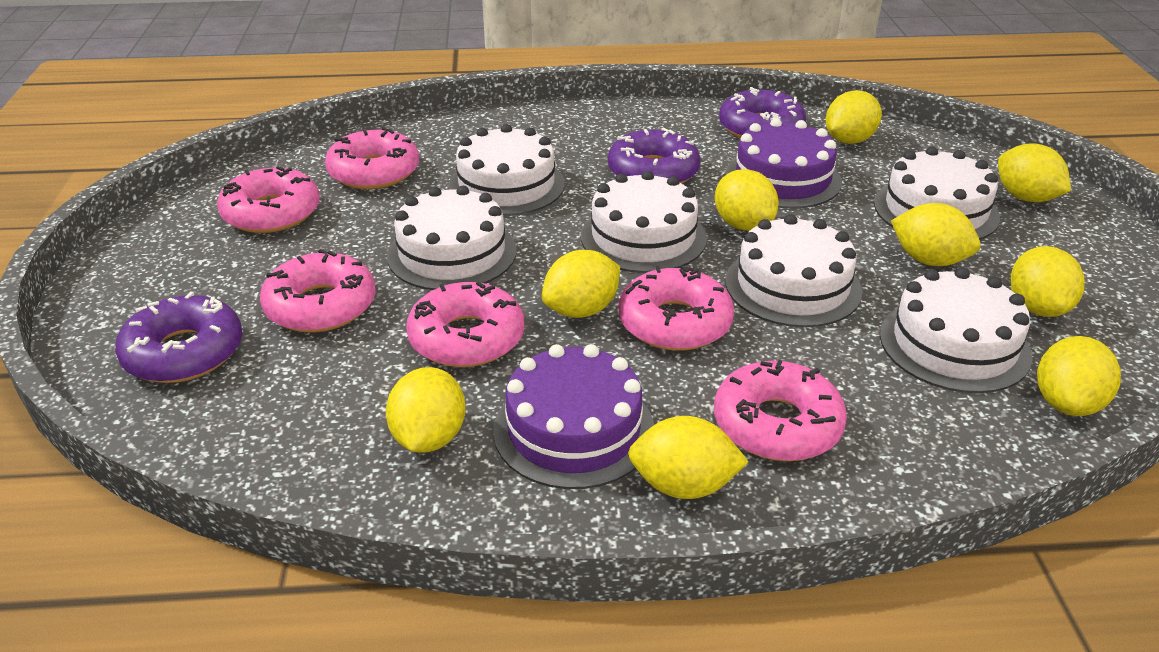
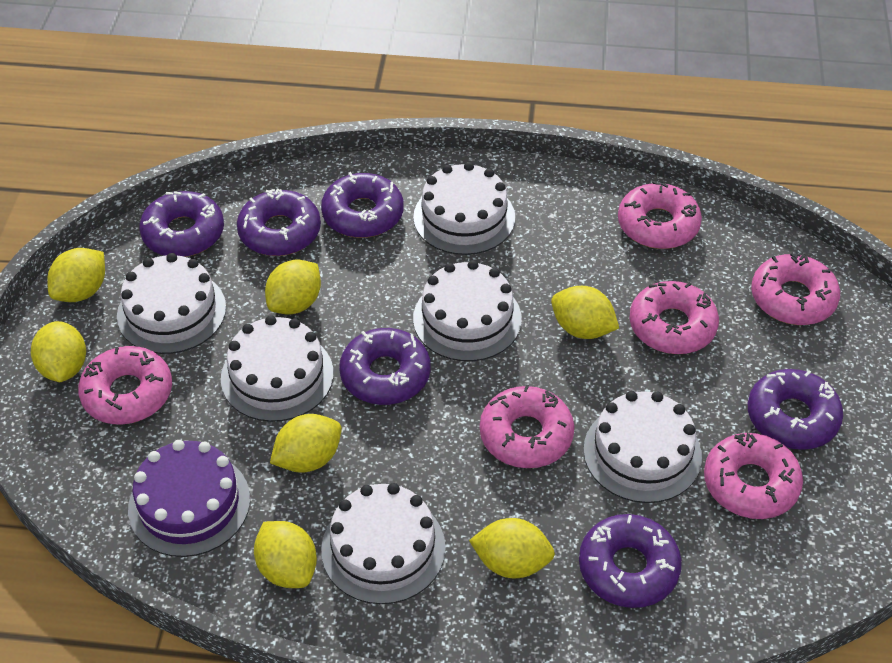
purple cake: [493,344,654,489] [725,118,842,209] = 2 -> [128,440,250,557] = 1
purple donut: [115,291,242,383] [608,128,701,184] [719,87,806,138] = 3 -> [139,191,224,257] [237,189,321,256] [321,172,404,238] [339,328,431,405] [579,514,682,608] [748,369,843,450] = 6
yellow lemon: [386,367,466,453] [542,250,620,318] [628,416,749,499] [715,169,779,231] [826,90,882,144] [891,203,981,266] [998,143,1071,202] [1010,246,1085,317] [1037,336,1121,416] = 9 -> [31,321,86,382] [47,248,105,302] [254,521,317,588] [265,260,321,315] [270,414,342,473] [469,518,555,579] [551,286,619,339] = 7

